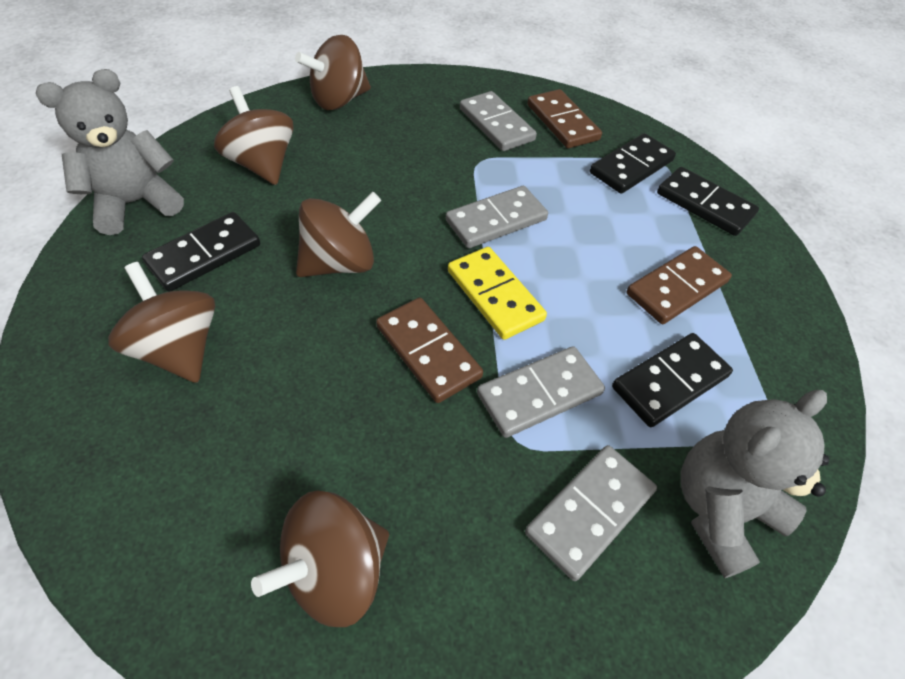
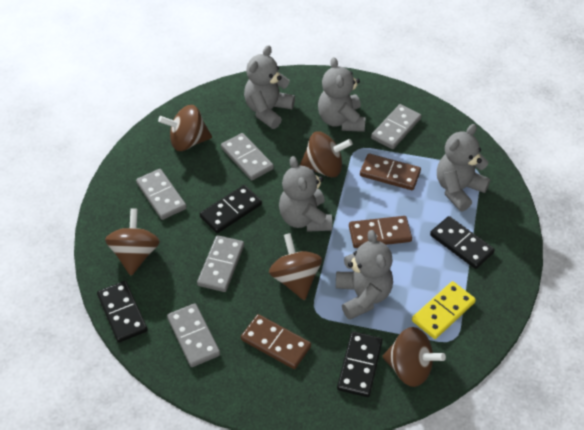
grey domino: [446,186,548,248] [460,91,537,151] [477,346,605,438] [525,445,657,581] = 4 -> [136,169,187,220] [167,303,220,367] [197,235,244,292] [221,133,274,180] [371,104,421,149] = 5
grey teddy bear: [36,69,184,235] [681,390,829,578] = 2 -> [244,45,295,129] [279,156,332,232] [318,57,366,132] [336,230,393,320] [437,124,490,211] = 5

